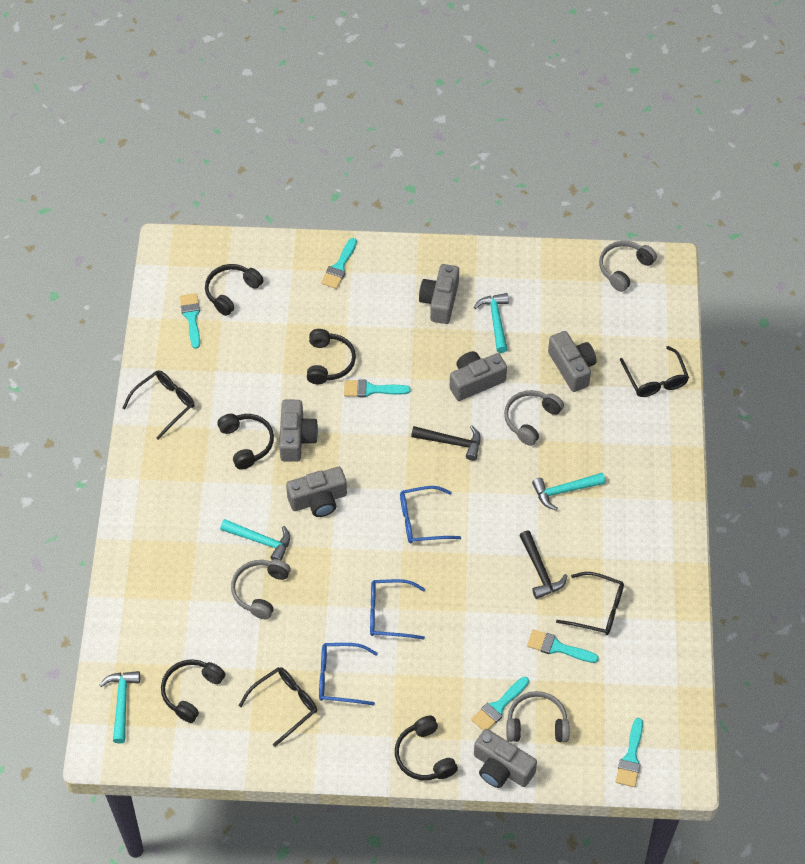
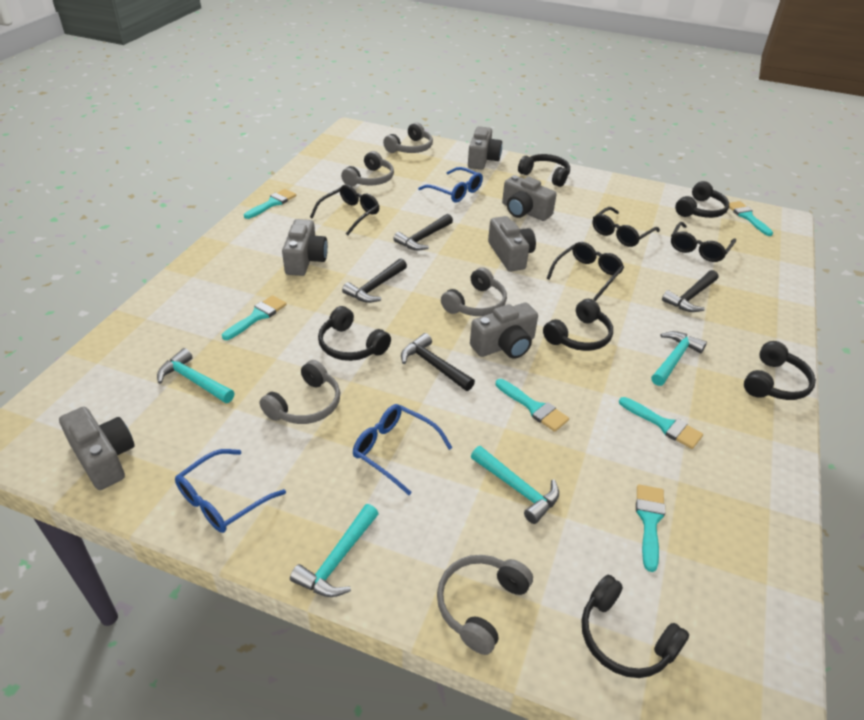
black hammer: [411,425,481,461] [519,531,568,599] = 2 -> [342,259,407,303] [393,214,453,250] [401,333,475,391] [662,270,718,312] = 4
black headphones: [161,659,225,723] [205,264,263,316] [217,414,274,470] [307,329,356,384] [395,716,458,780] = 5 -> [318,306,391,361] [518,154,570,187] [543,299,613,351] [581,574,689,678] [675,181,729,218] [744,341,816,400] = 6
grey headphones: [231,559,291,619] [504,390,564,446] [506,691,570,742] [599,241,657,292] = 4 -> [260,360,340,424] [341,151,394,187] [383,122,433,153] [437,555,533,655] [441,267,507,316] = 5

